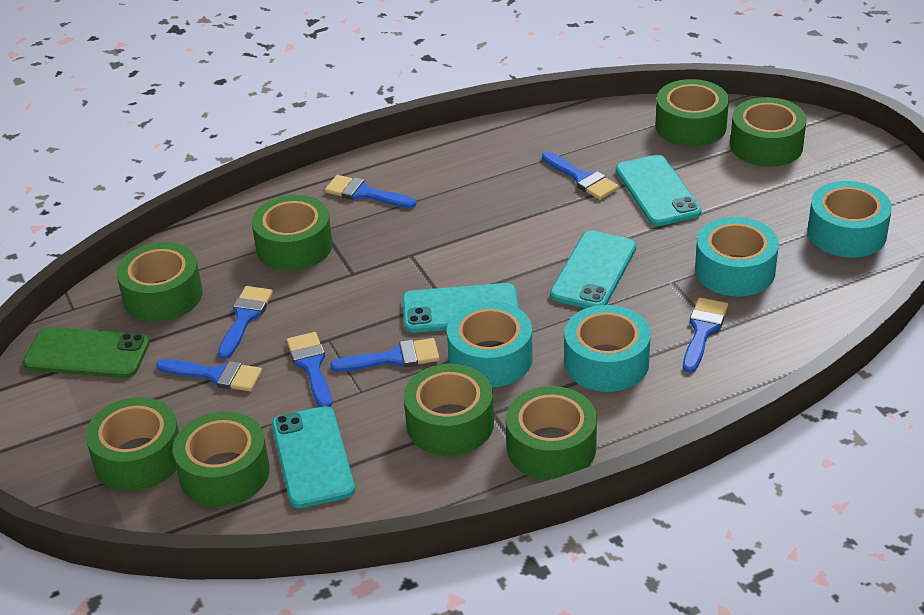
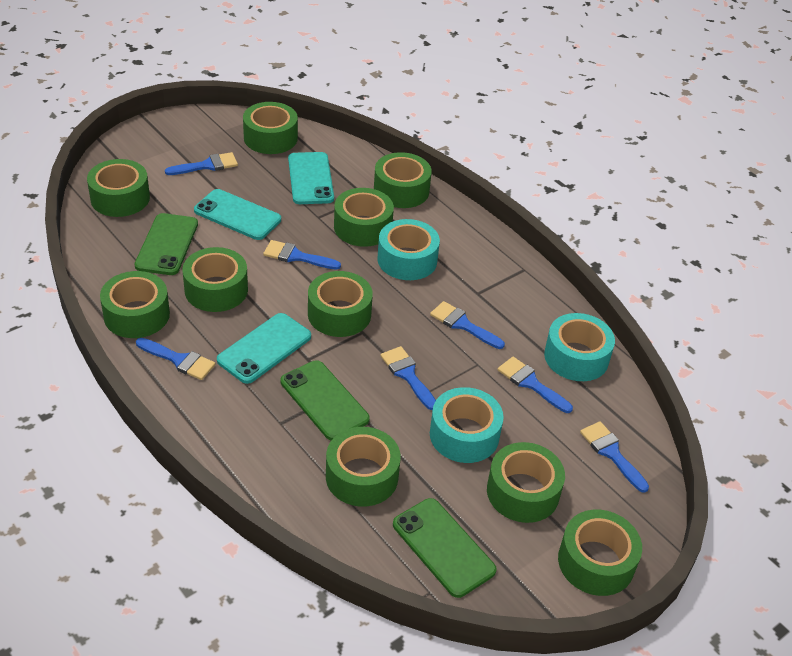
green phone: [23,327,150,378] = 1 -> [134,213,198,275] [281,360,370,440] [393,498,497,598] = 3
green tape: [86,397,179,491] [116,242,203,322] [173,411,270,507] [252,195,333,271] [404,364,494,456] [506,386,597,480] [655,79,729,147] [730,97,807,167] = 8 -> [87,159,150,217] [100,271,170,338] [183,247,248,312] [243,102,298,154] [308,271,373,337] [326,427,401,507] [334,188,394,247] [374,152,432,208] [487,442,565,523] [558,510,642,596] = 10
turquoise phone: [272,406,355,508] [402,283,519,333] [550,230,636,308] [616,155,702,226] = 4 -> [194,189,281,240] [217,313,311,384] [288,152,334,204] = 3
turquoise tape: [447,301,533,387] [564,305,651,392] [695,217,779,296] [807,181,892,258] = 4 -> [378,219,440,280] [430,387,504,463] [544,313,615,381] = 3

